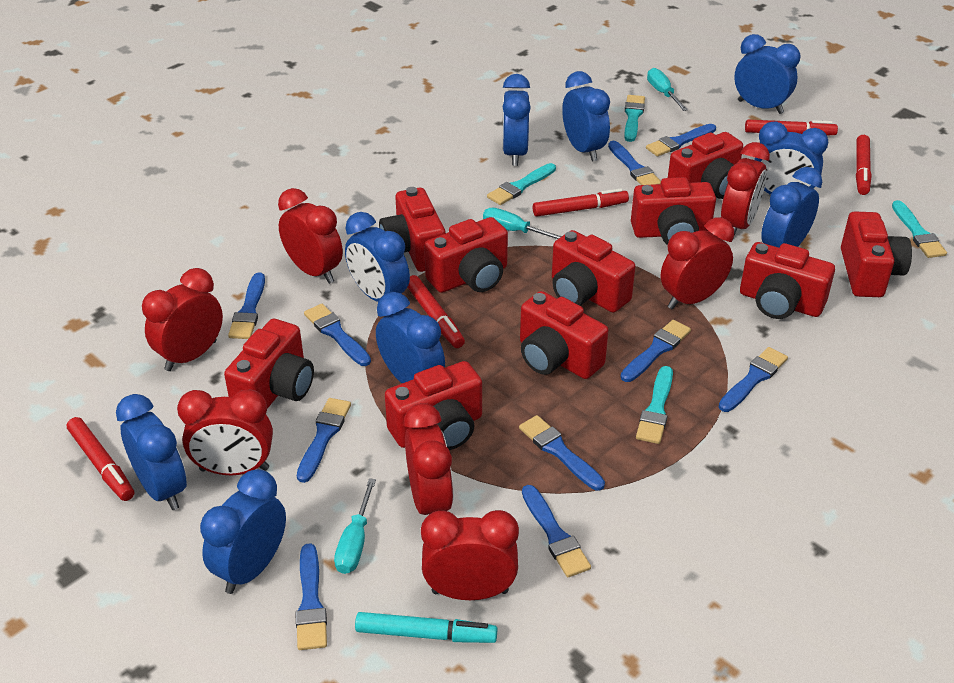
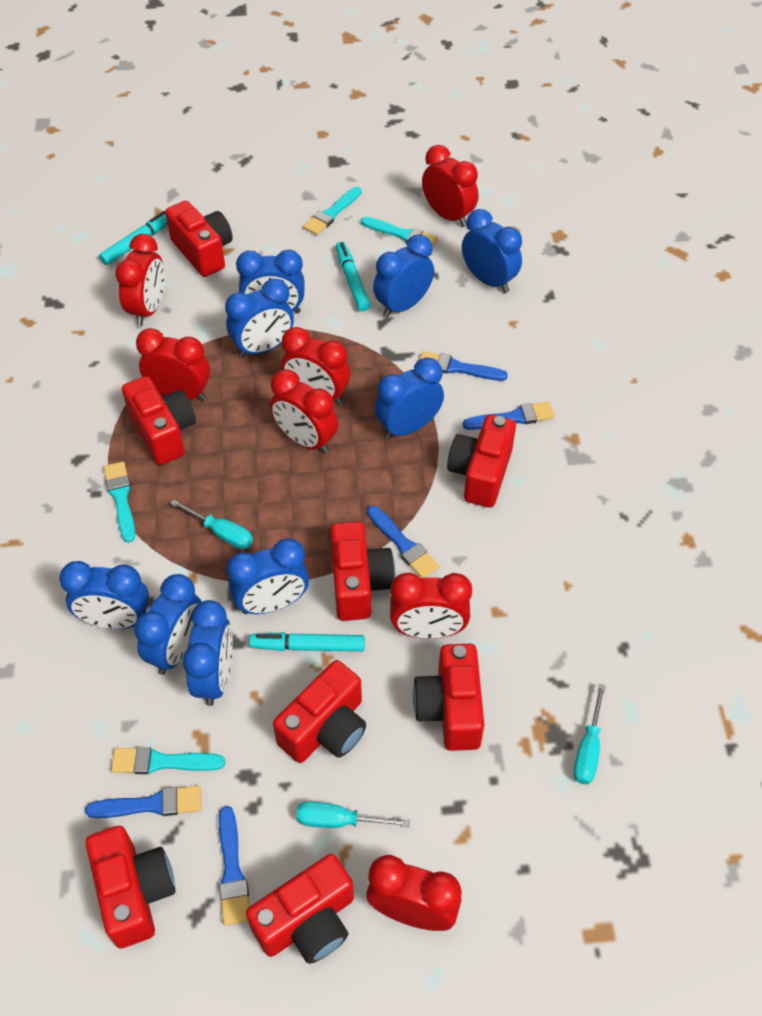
blue brush: [228,273,265,339] [295,543,327,650] [297,398,351,483] [304,304,371,366] [519,415,605,491] [522,485,591,577] [608,141,661,185] [621,320,691,382] [646,124,716,157] [719,347,788,412] = 10 -> [85,786,201,818] [219,806,249,925] [367,506,439,578] [420,351,508,381] [463,402,555,430] = 5
red camera: [224,319,314,409] [379,187,446,272] [385,361,482,450] [424,217,508,293] [520,291,608,379] [552,230,635,313] [631,177,716,245] [668,132,743,199] [740,242,835,319] [841,211,912,297] = 10 -> [86,826,175,948] [122,376,196,465] [165,201,233,277] [246,854,354,964] [273,660,366,763] [330,522,395,621] [413,644,484,751] [447,415,516,508] = 8
red marker: [67,417,134,501] [407,275,465,348] [533,188,629,216] [745,120,838,135] [856,135,872,195] = 5 -> none = 0
turquoise marker: [355,612,497,643] = 1 -> [99,211,168,265] [249,632,365,652] [335,242,370,311] = 3

